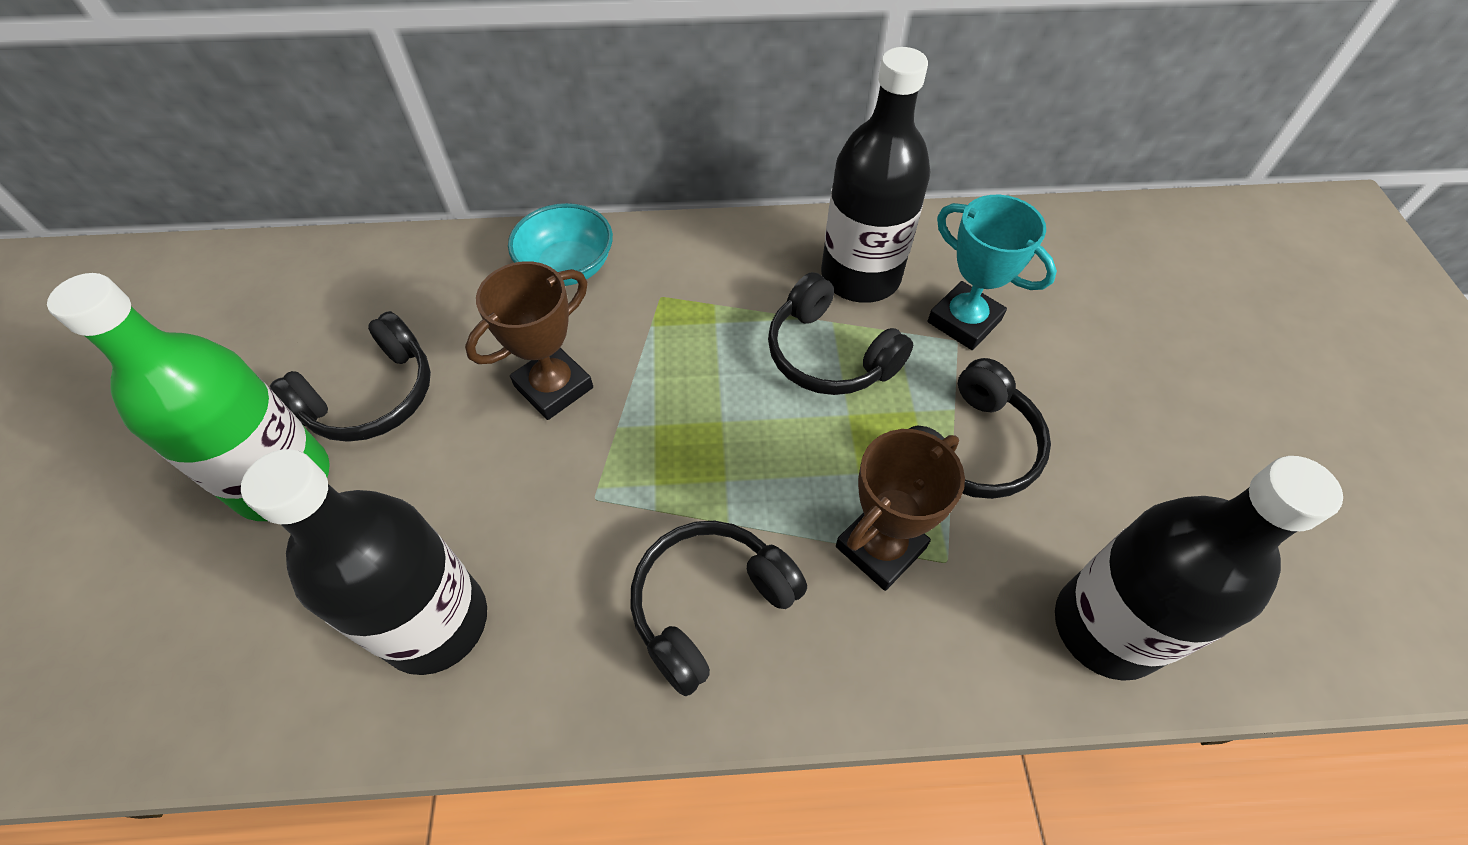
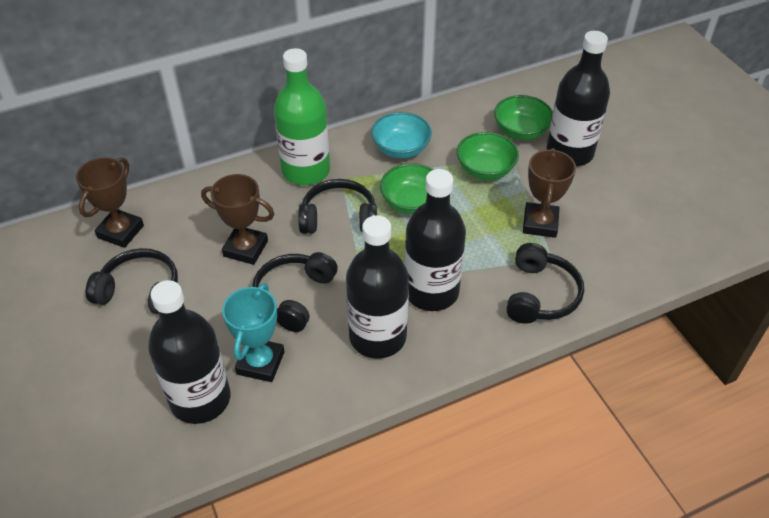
black bottle: [241,449,487,675] [821,47,930,303] [1055,456,1343,681] = 3 -> [148,280,230,424] [346,215,409,359] [404,169,466,311] [547,31,610,166] = 4
brown trophy: [465,261,593,420] [836,429,965,591] = 2 -> [76,157,144,248] [201,174,274,265] [523,148,576,238] = 3
green bowl: none = 0 -> [380,163,434,214] [457,132,519,180] [494,95,553,140] = 3

